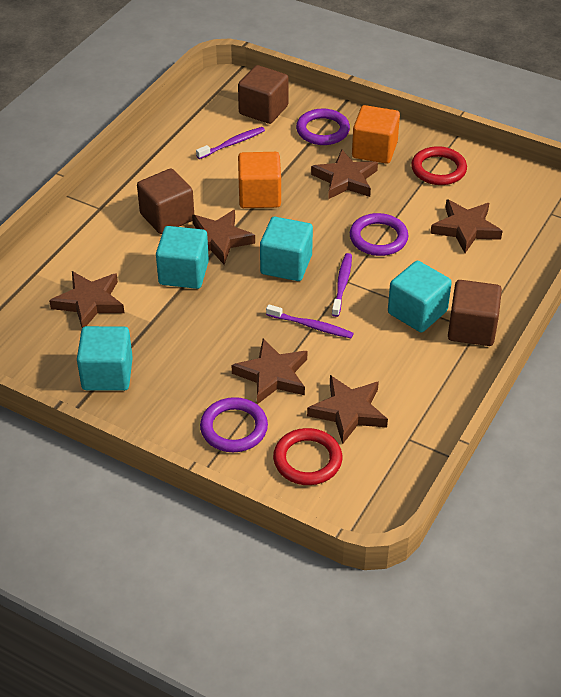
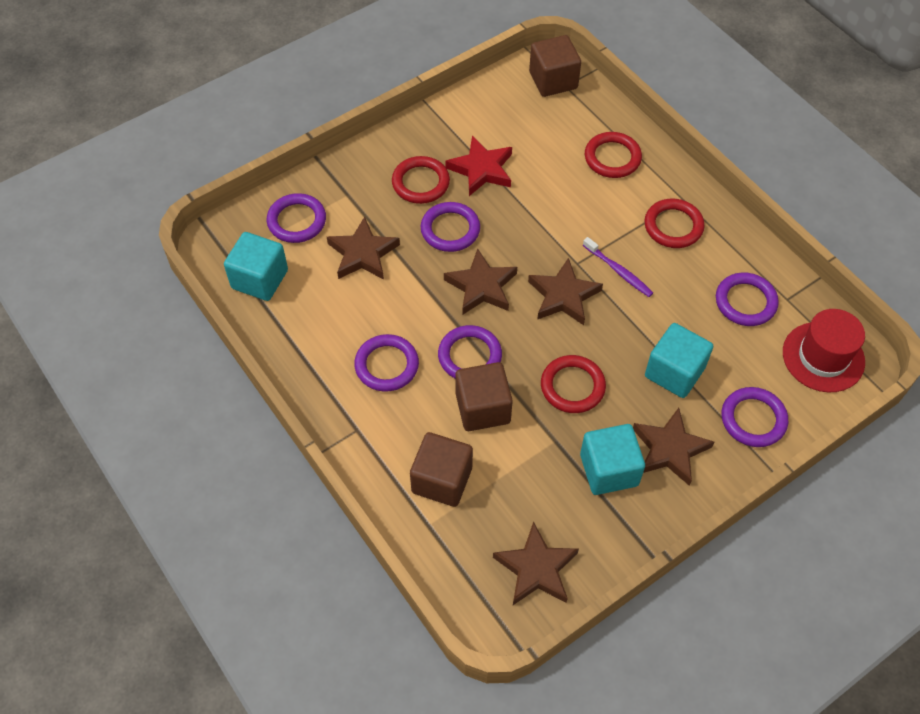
brown star: [49,271,124,328] [192,210,255,265] [232,338,307,404] [307,375,388,444] [311,150,378,199] [430,199,502,253] = 6 -> [327,217,400,280] [444,249,517,315] [493,521,579,605] [528,258,603,325] [633,408,714,486] = 5
orange cube: [238,152,281,208] [352,105,400,164] = 2 -> none = 0
purple ring: [200,397,268,452] [296,109,350,145] [350,213,408,256] = 3 -> [267,193,326,243] [354,334,419,392] [421,202,480,252] [438,325,502,378] [716,273,779,326] [722,387,788,447] = 6
purple toothbrush: [196,127,265,159] [266,304,354,338] [332,253,352,317] = 3 -> [583,237,653,297] = 1
red hat: none = 0 -> [783,309,865,392] = 1
red ring: [273,428,342,485] [411,146,467,185] = 2 -> [392,156,450,204] [541,355,606,413] [585,132,642,178] [645,199,704,248] = 4
red star: none = 0 -> [446,136,512,196] = 1
turquoise cube: [77,326,133,391] [156,226,209,289] [260,217,313,281] [388,261,452,332] = 4 -> [224,232,288,301] [580,424,645,495] [645,323,713,398] = 3

